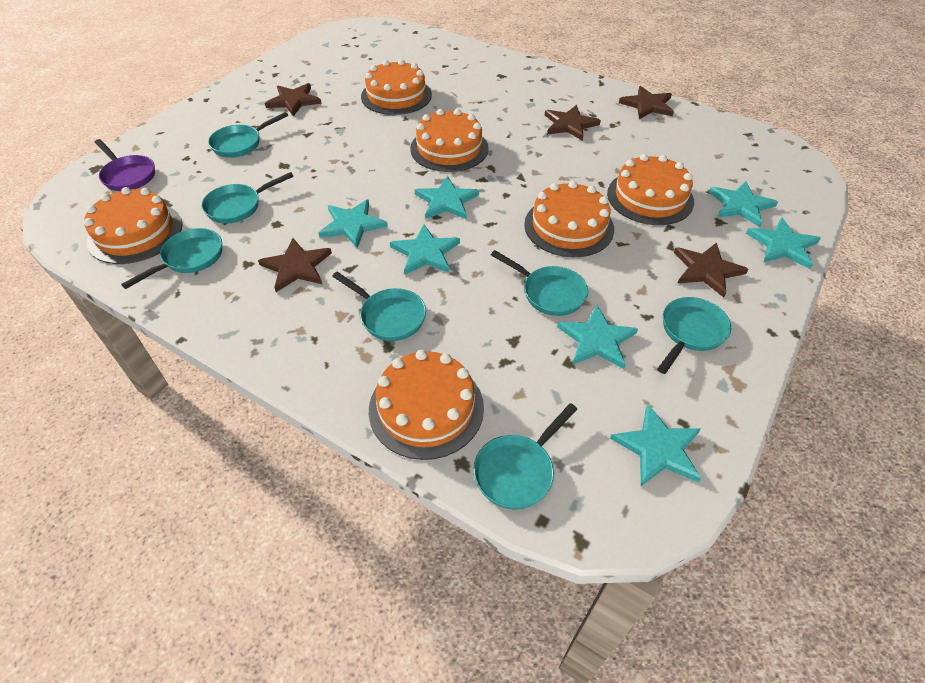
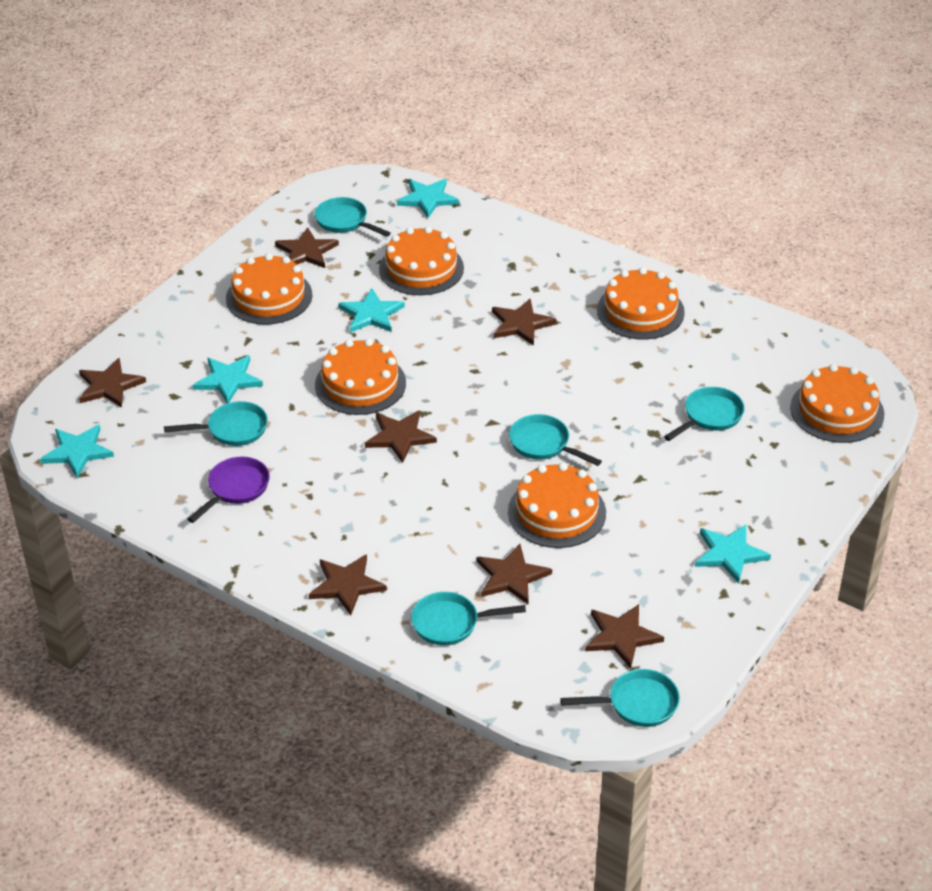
brown star: [258,238,332,292] [265,83,322,116] [545,105,601,141] [619,86,674,119] [674,242,749,297] = 5 -> [79,358,146,408] [275,227,339,268] [309,554,387,615] [365,410,437,463] [477,544,552,604] [492,298,556,346] [585,604,664,669] = 7
turquoise pan: [121,228,222,289] [201,172,294,223] [208,112,288,158] [332,272,426,341] [474,403,577,509] [491,250,588,316] [657,297,731,374] = 7 -> [164,401,268,446] [315,197,391,237] [411,592,526,646] [509,414,602,466] [560,669,680,727] [664,387,745,441] = 6
turquoise star: [319,200,388,248] [390,224,460,275] [415,176,479,219] [557,305,638,369] [610,404,702,486] [709,181,778,227] [746,217,821,269] = 7 -> [40,425,114,478] [193,355,263,403] [338,288,405,333] [397,179,459,218] [695,524,771,583] = 5

